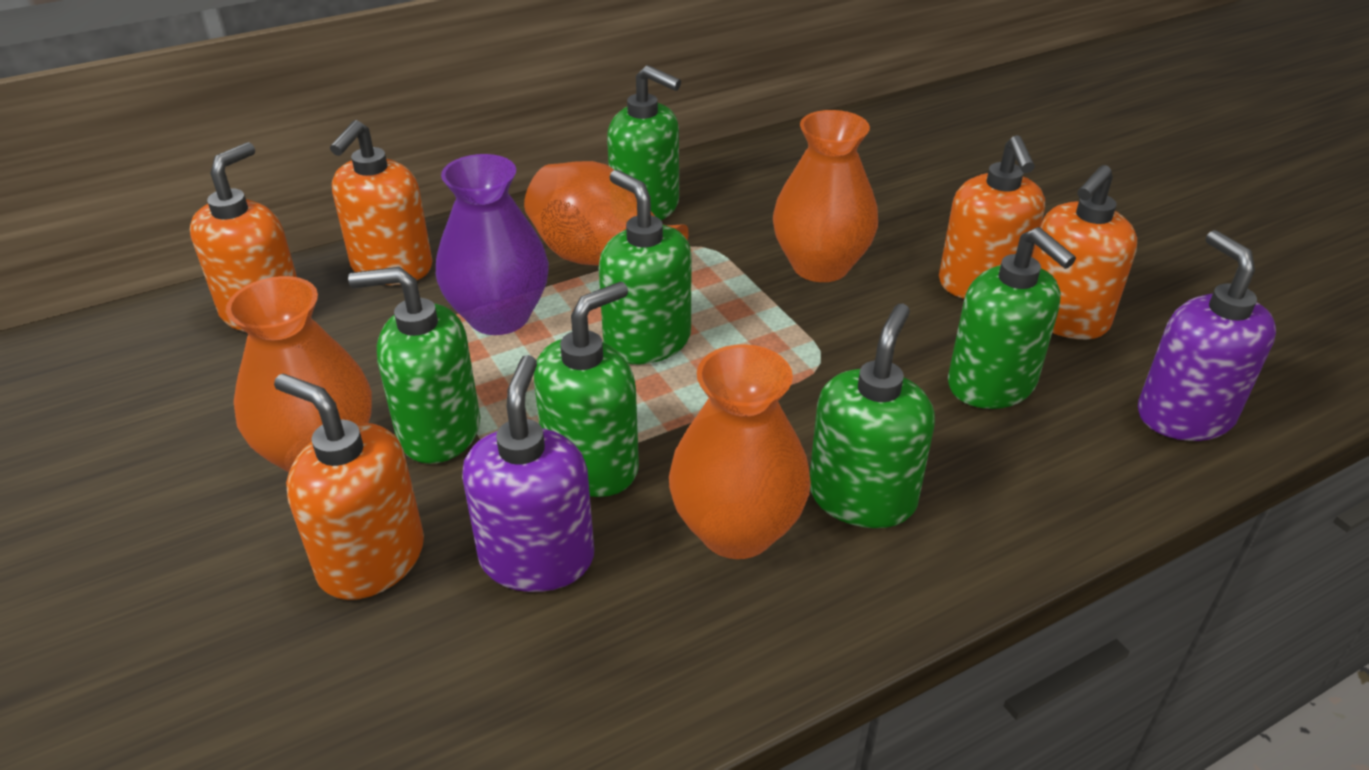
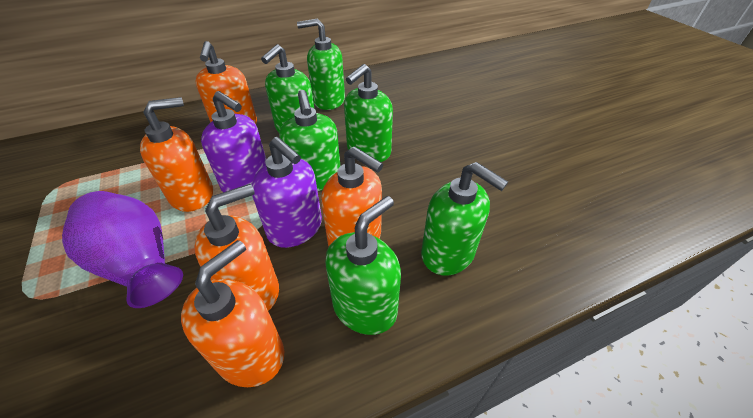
orange vase: [226,276,372,473] [524,161,689,266] [669,344,811,559] [773,110,878,282] = 4 -> none = 0

